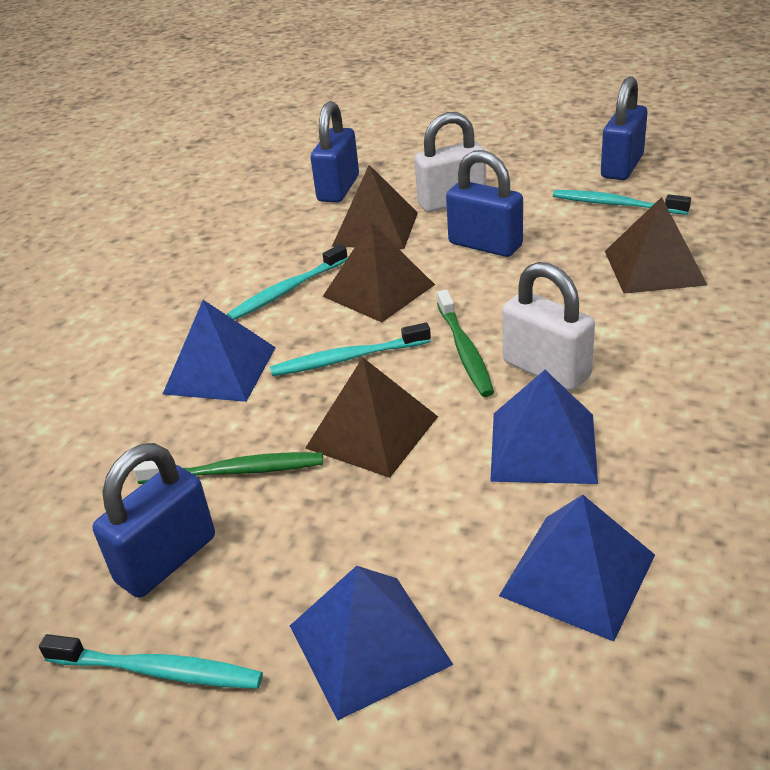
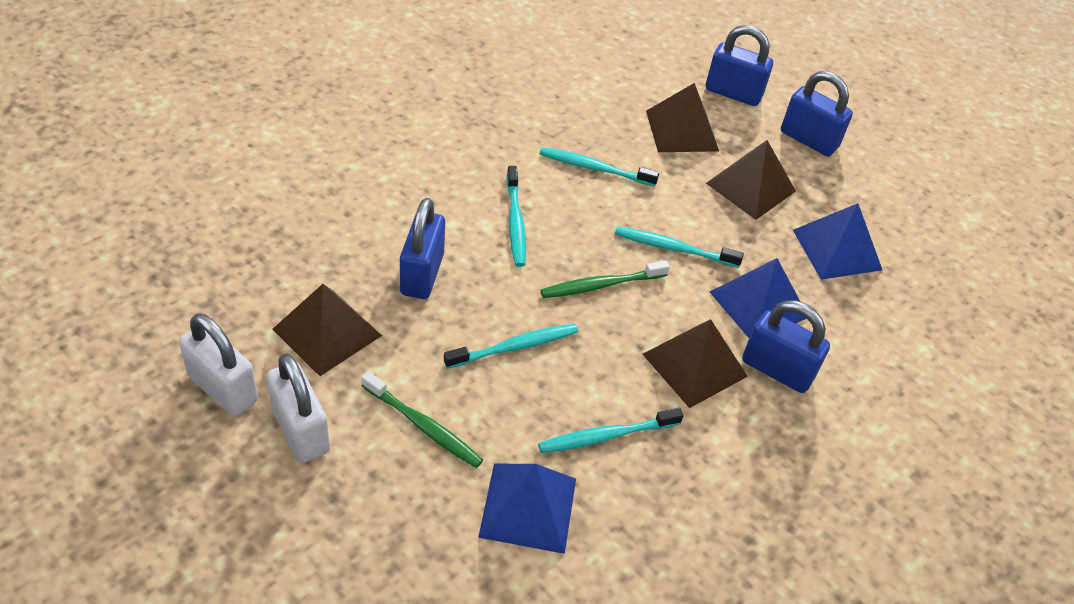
blue pyramid: [163,300,276,402] [290,566,454,721] [490,370,598,484] [499,495,655,642] = 4 -> [478,464,576,554] [710,258,806,338] [793,203,882,280] = 3
turquoise toothbrush: [39,634,263,689] [227,244,347,320] [270,323,431,376] [553,190,691,215] = 4 -> [444,323,578,369] [507,166,526,267] [538,408,683,453] [540,147,659,187] [615,226,744,268] = 5

